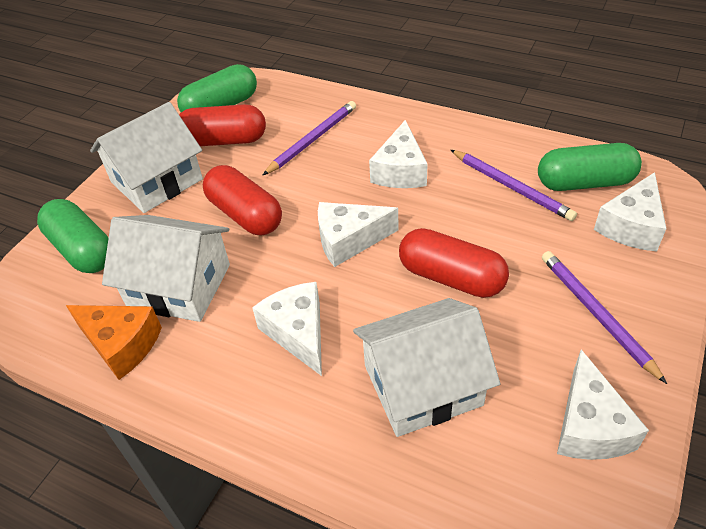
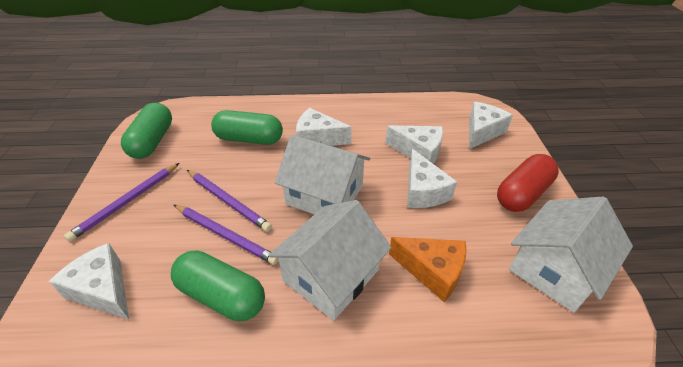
red capsule: [179,104,266,146] [203,165,282,235] [399,228,509,298] = 3 -> [497,154,559,212] = 1

